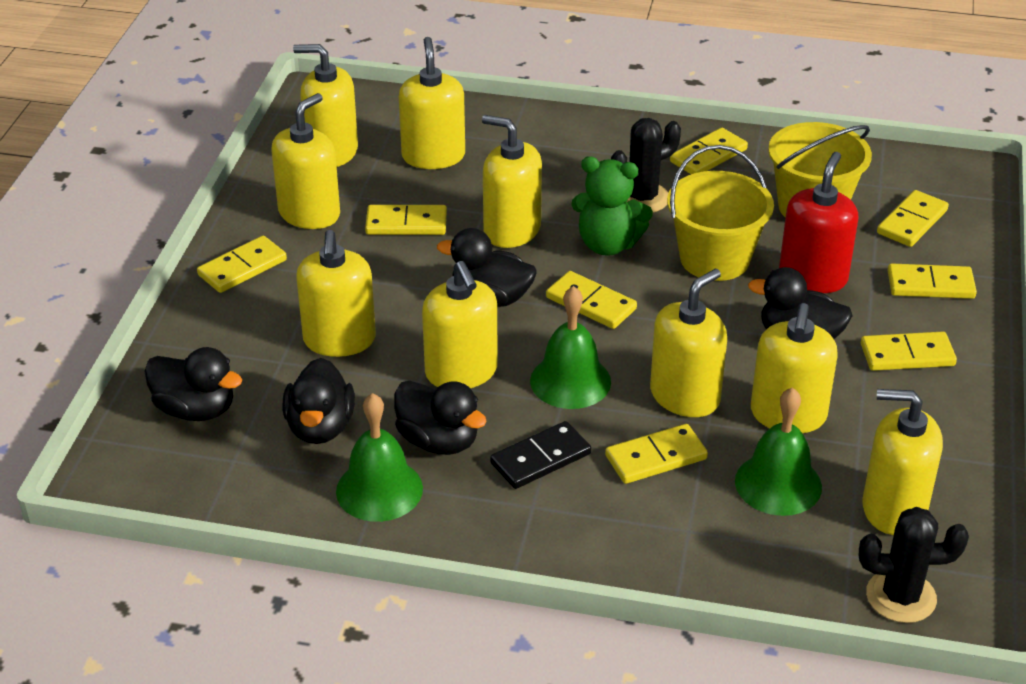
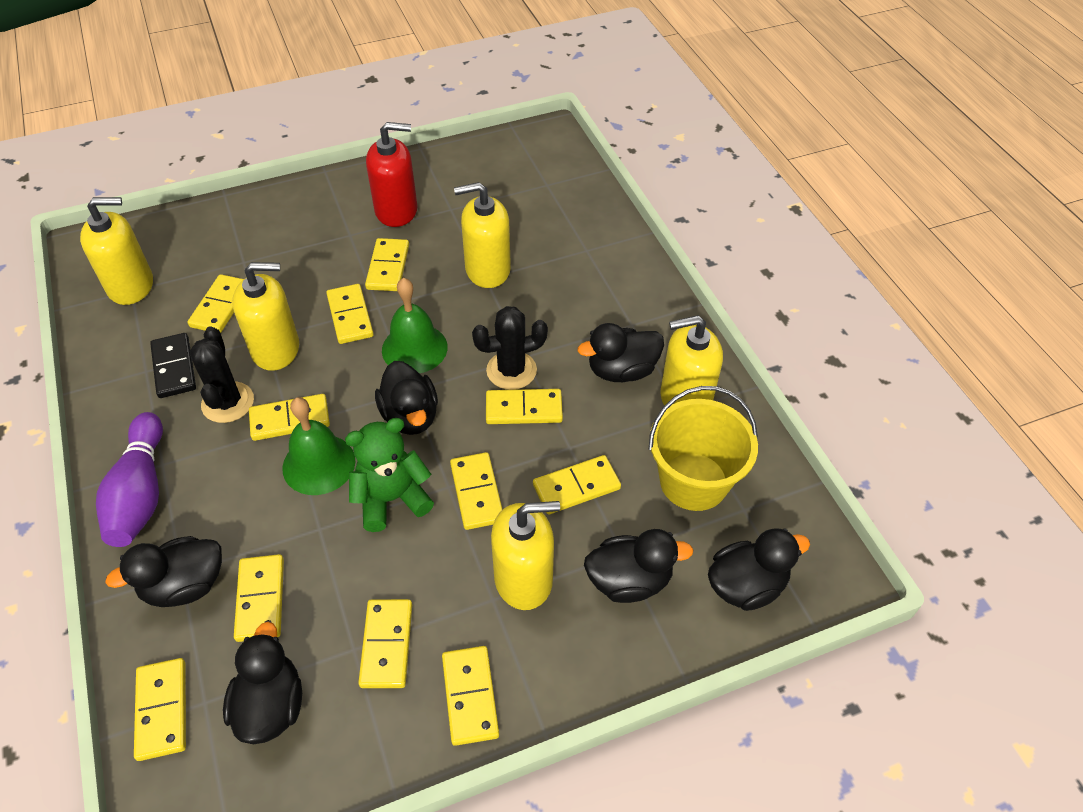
black duck: [145,347,242,421] [282,358,355,444] [394,381,487,455] [437,228,536,307] [748,267,853,339] = 5 -> [105,536,222,607] [223,622,302,744] [375,361,438,435] [578,323,664,382] [584,529,693,603] [708,528,810,611] = 6
green bell: [336,393,423,522] [530,286,611,409] [735,387,822,516] = 3 -> [283,397,355,495] [382,278,448,373] = 2
purple bowling pin: none = 0 -> [96,412,163,547] = 1
yellow bucket: [667,145,774,281] [768,122,872,218] = 2 -> [649,386,758,511] = 1
yellow domino: [197,235,287,293] [365,205,447,235] [546,271,637,329] [605,424,708,484] [670,128,748,174] [861,332,957,371] [877,190,949,247] [888,263,977,299] = 8 -> [134,658,186,761] [188,274,244,333] [234,554,284,642] [249,394,330,441] [326,284,374,344] [358,599,412,688] [365,238,409,291] [442,646,499,746] [450,452,503,530] [486,389,563,424] [533,455,621,515] = 11
yellow soap dispenser: [272,93,340,229] [293,44,358,167] [296,230,376,357] [399,37,465,169] [422,261,498,388] [482,115,542,248] [650,269,727,417] [751,303,838,433] [863,389,943,535] = 9 -> [80,197,153,305] [232,262,299,371] [454,182,511,288] [491,501,560,610] [660,315,723,406] = 5

